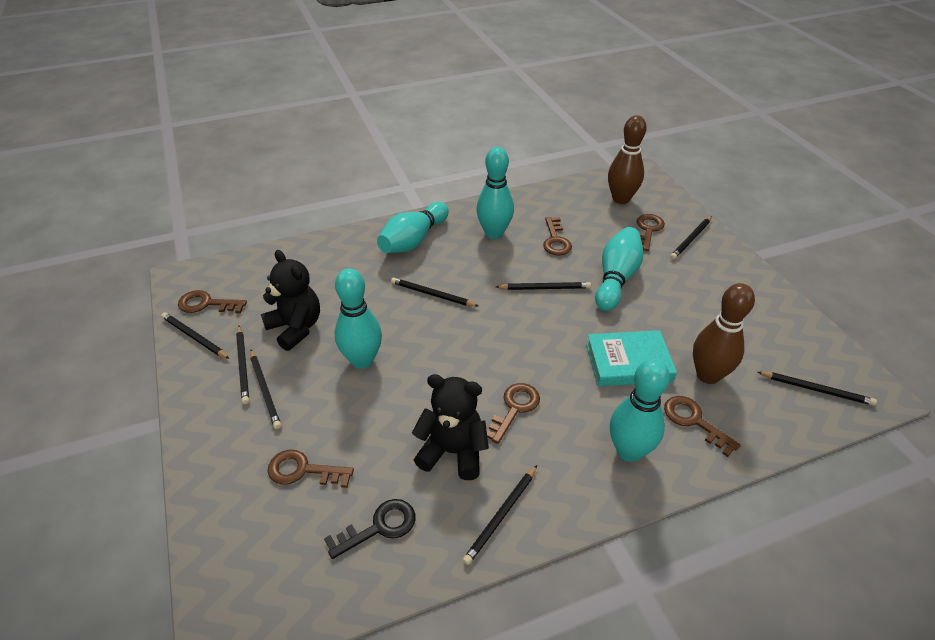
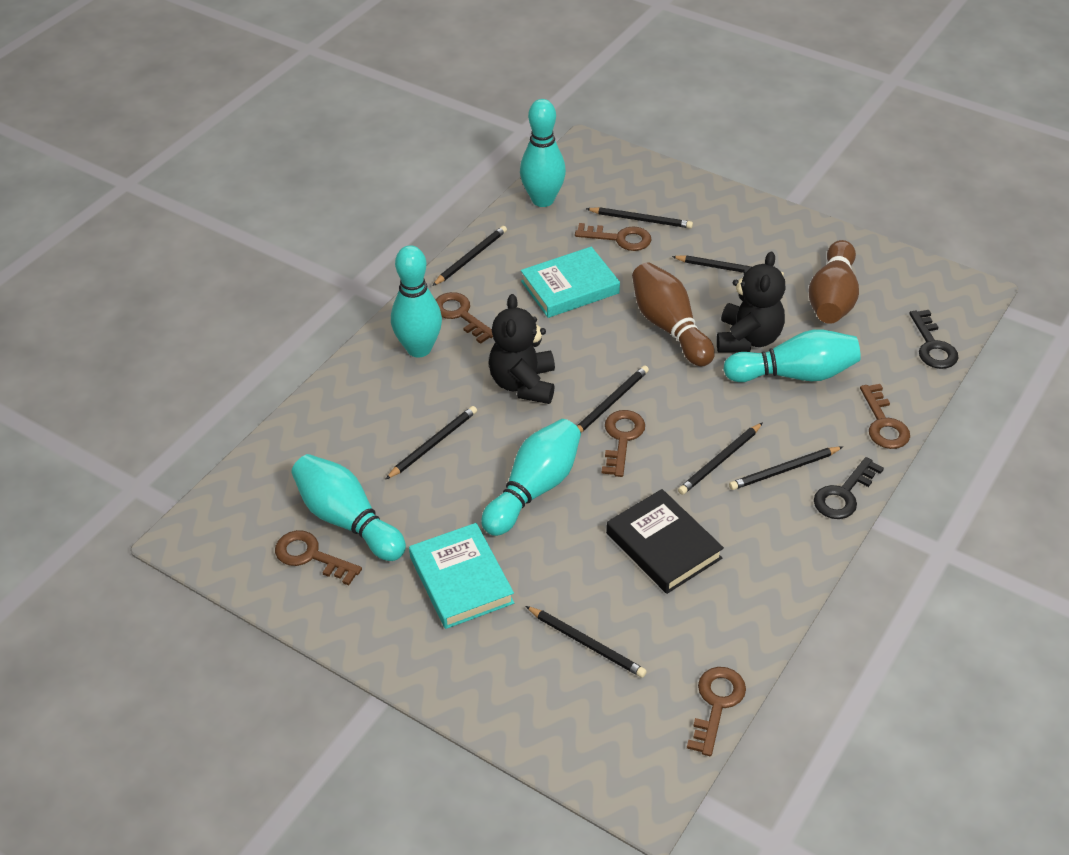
black book: none = 0 -> [606,489,724,594] = 1
black key: [324,499,415,559] = 1 -> [814,457,884,519] [909,310,958,369] = 2
turquoise book: [586,330,677,386] = 1 -> [409,523,514,629] [521,247,620,318] = 2

